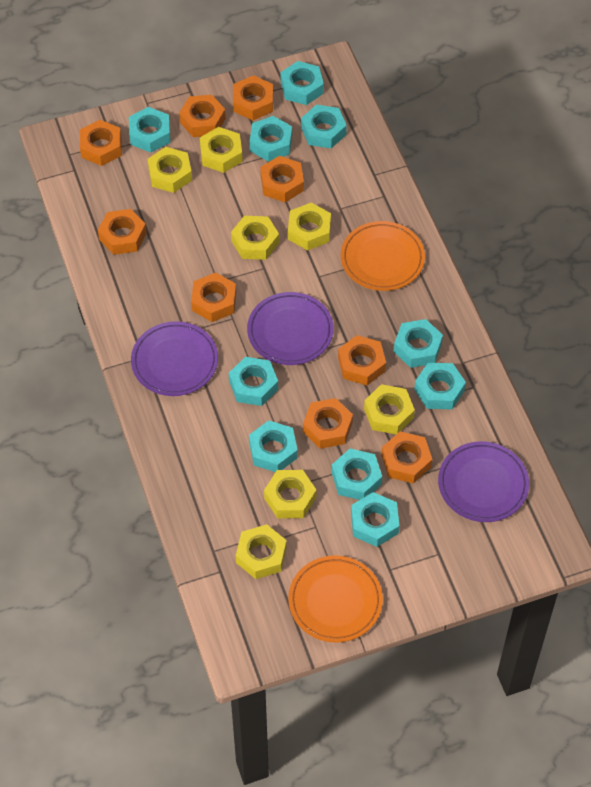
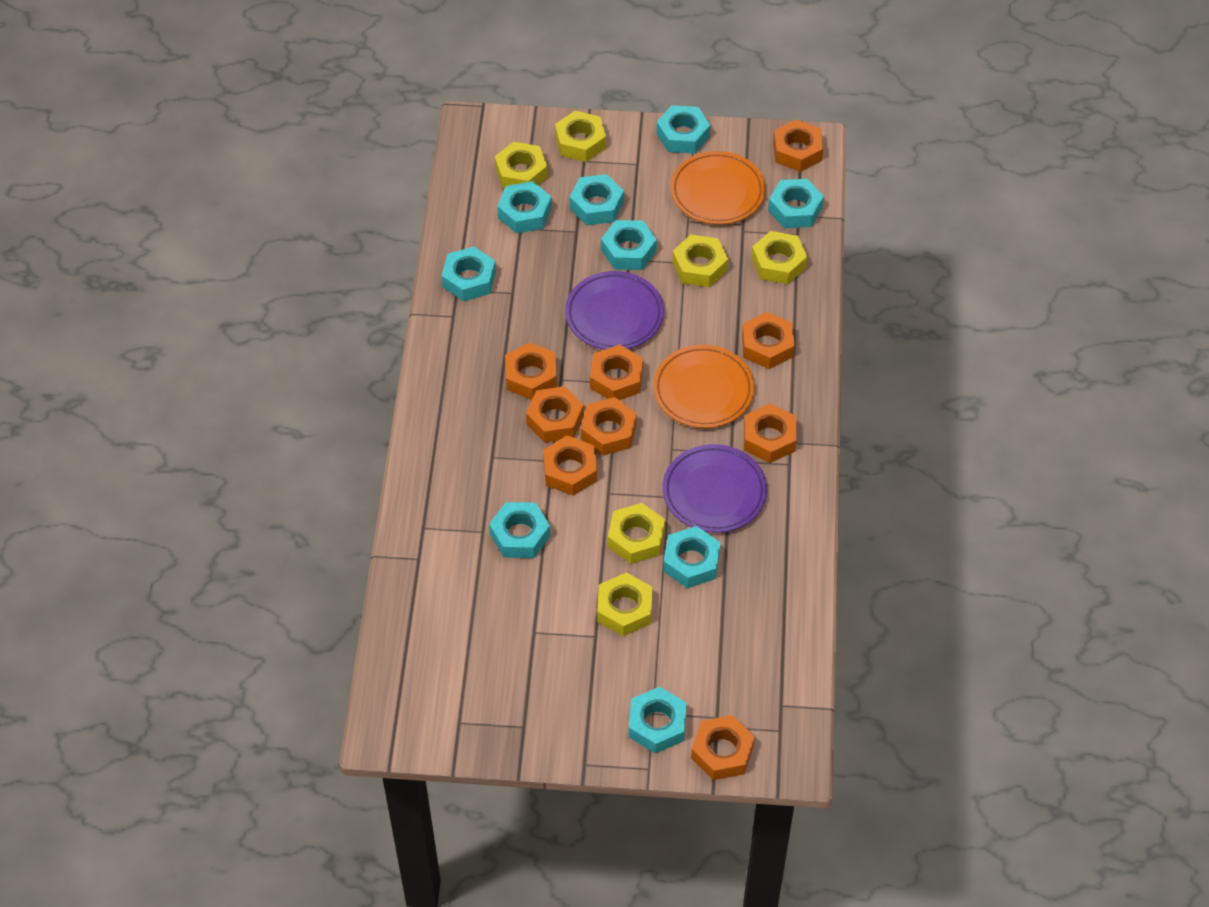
purple plate: [131,321,218,396] [247,292,334,365] [438,441,529,522] = 3 -> [565,271,664,350] [662,444,767,533] = 2
turquoise nut: [129,107,171,153] [229,357,278,406] [249,420,298,472] [250,116,292,162] [281,61,324,105] [301,104,347,148] [331,449,382,500] [351,492,399,547] [394,319,443,368] [414,363,466,409] = 10 -> [442,247,496,301] [489,502,550,558] [497,181,552,234] [570,174,624,225] [601,220,657,270] [629,687,686,754] [656,105,710,154] [663,526,721,588] [768,179,824,228] = 9
yellow nut: [148,147,192,193] [200,127,243,173] [231,216,279,260] [236,524,287,579] [264,470,316,518] [288,203,331,251] [364,384,415,434] = 7 -> [495,142,548,189] [555,111,606,162] [597,572,652,636] [608,503,665,564] [672,235,728,287] [751,231,807,284] = 6

